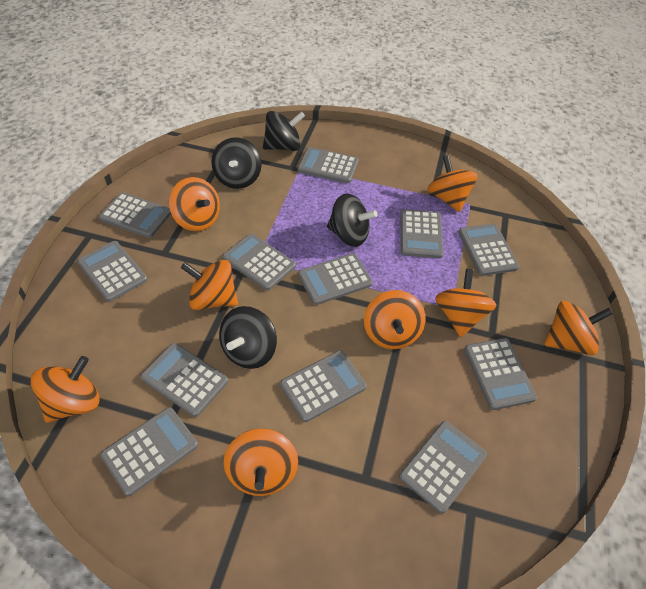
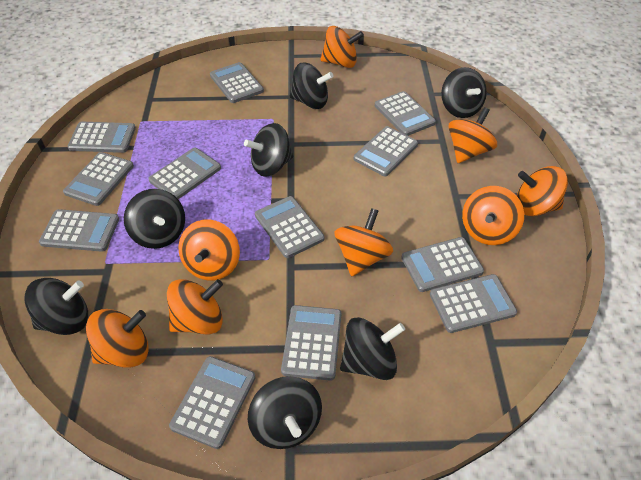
black spinning top: [212,137,262,189] [219,306,277,369] [263,111,305,151] [327,193,378,247] = 4 -> [24,278,88,335] [124,189,185,249] [244,123,293,177] [248,376,322,449] [290,62,334,109] [340,317,405,380] [441,67,487,118] = 7

